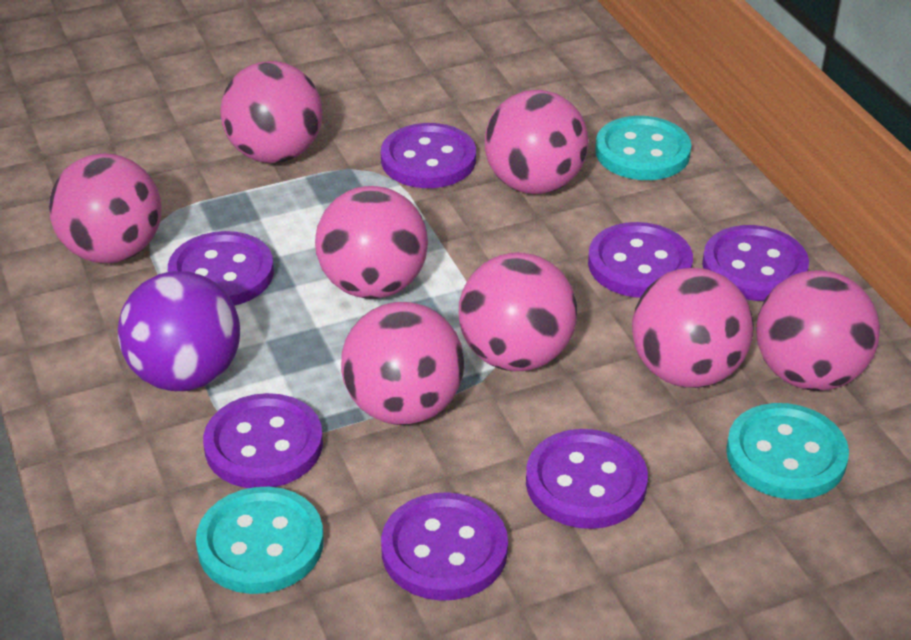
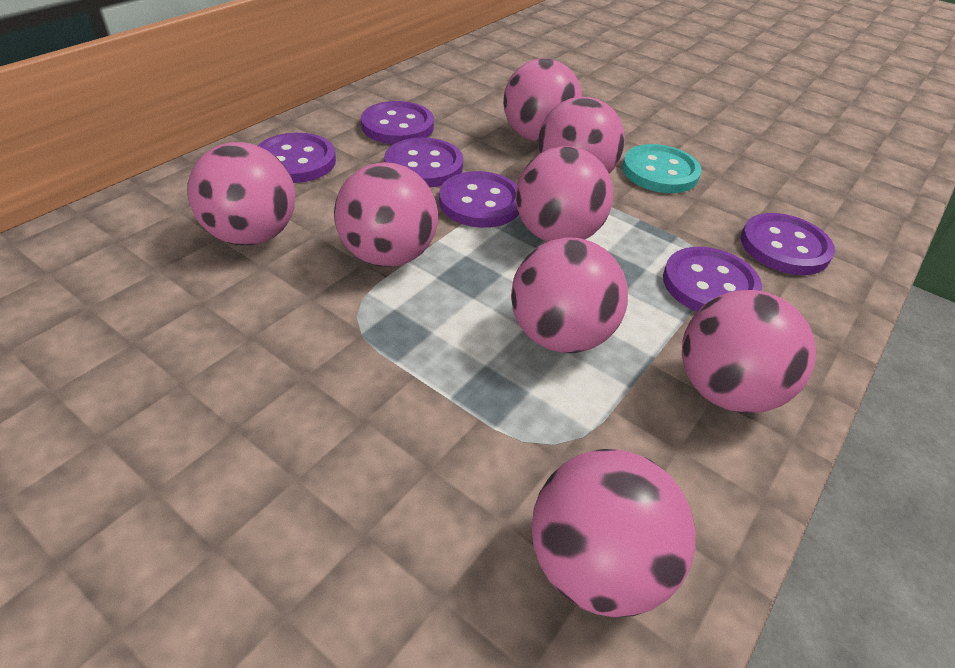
purple ball: [118,271,240,391] = 1 -> none = 0
purple button: [168,231,274,306] [203,393,323,488] [381,123,476,188] [381,492,508,601] [526,429,648,529] [588,222,693,298] [702,225,809,301] = 7 -> [257,133,336,183] [361,101,434,144] [384,137,463,187] [439,171,519,228] [663,247,762,312] [741,213,835,275] = 6
turquoise button: [196,487,324,594] [595,116,691,180] [726,403,849,500] = 3 -> [622,144,702,193] = 1

